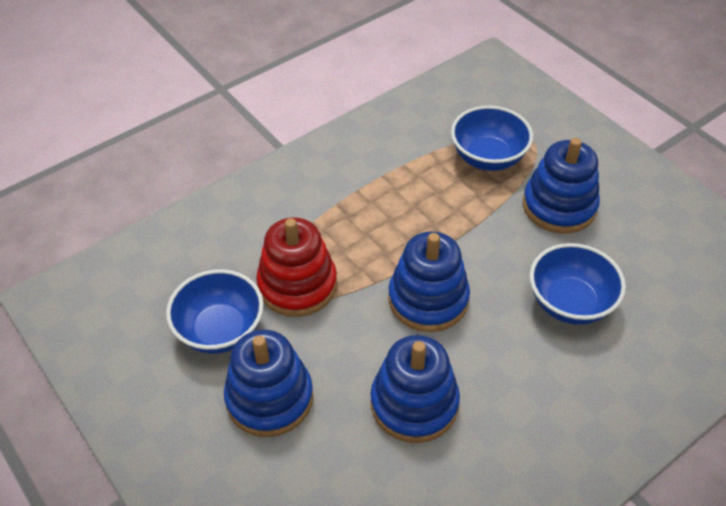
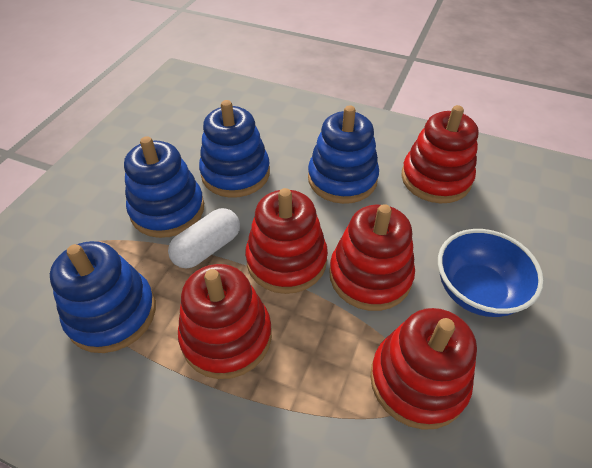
blue bowl: [166,269,264,354] [451,106,533,171] [530,243,626,325] = 3 -> [438,229,544,317] = 1
red stacking toy: [256,218,337,317] = 1 -> [178,264,272,379] [245,188,328,294] [329,204,415,311] [370,308,477,430] [401,105,479,203] = 5
white capsule: none = 0 -> [168,208,240,268] = 1

